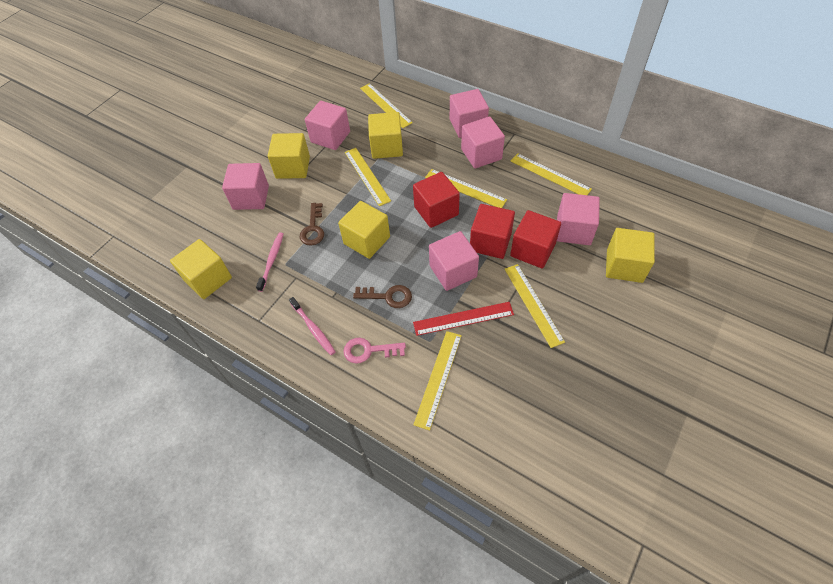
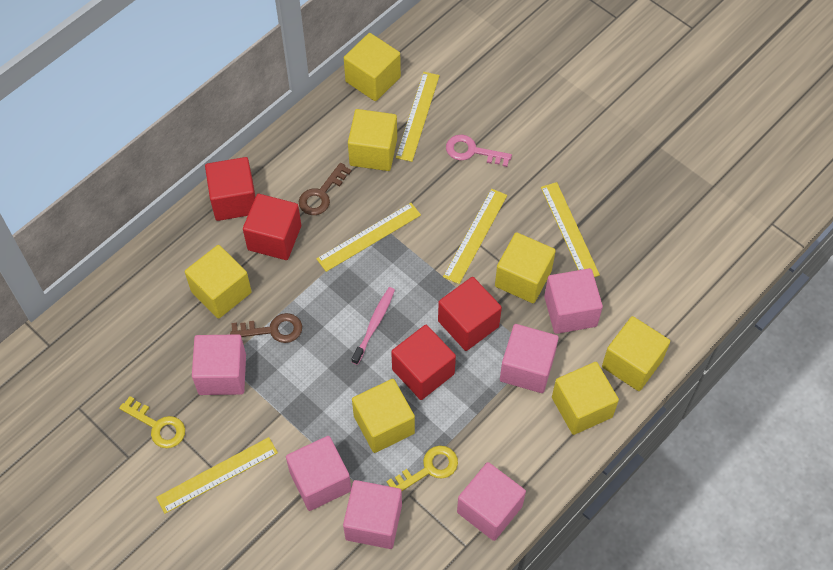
pink toothbrush: [256,232,283,292] [289,297,336,355] = 2 -> [352,287,395,365] = 1
red cube: [413,172,460,228] [470,204,515,259] [510,210,561,269] = 3 -> [205,157,255,221] [243,194,301,260] [391,325,456,400] [438,277,502,351] = 4
red ruler: [413,302,514,336] = 1 -> none = 0
yellow cube: [170,239,232,299] [268,133,310,179] [338,201,390,259] [368,112,403,159] [606,228,655,283] = 5 -> [185,245,252,319] [344,33,401,101] [348,109,397,171] [352,379,415,453] [495,232,556,303] [552,362,619,435] [602,316,670,391] = 7
yellow key: none = 0 -> [119,396,185,448] [387,446,458,491] = 2
yellow ruler: [345,148,391,206] [360,83,413,128] [413,331,462,430] [425,169,507,208] [505,264,565,348] [511,153,592,195] = 6 -> [156,437,278,514] [316,203,421,272] [396,72,440,162] [443,189,507,284] [541,182,600,277] = 5

